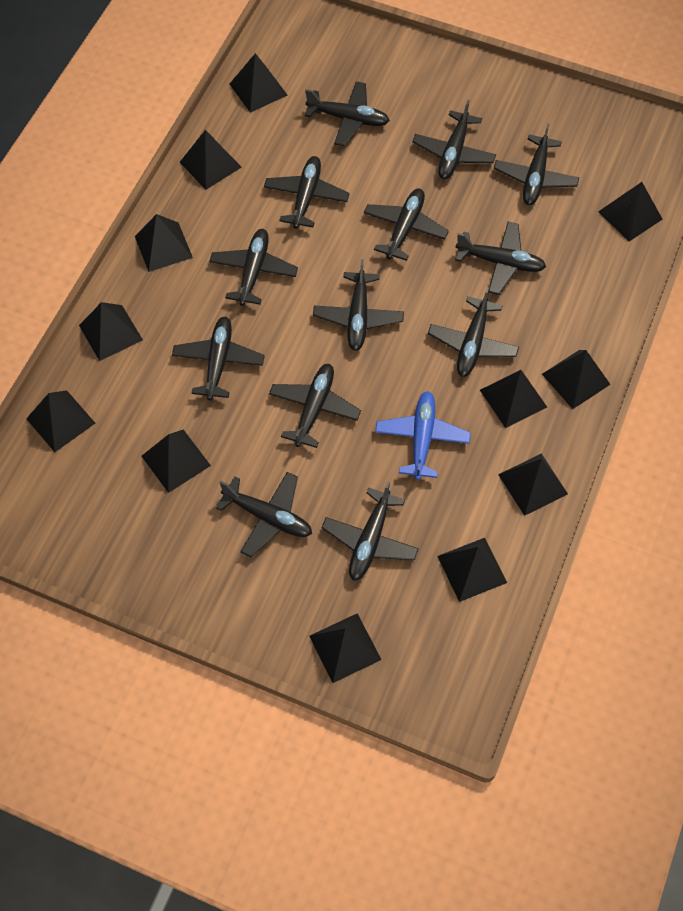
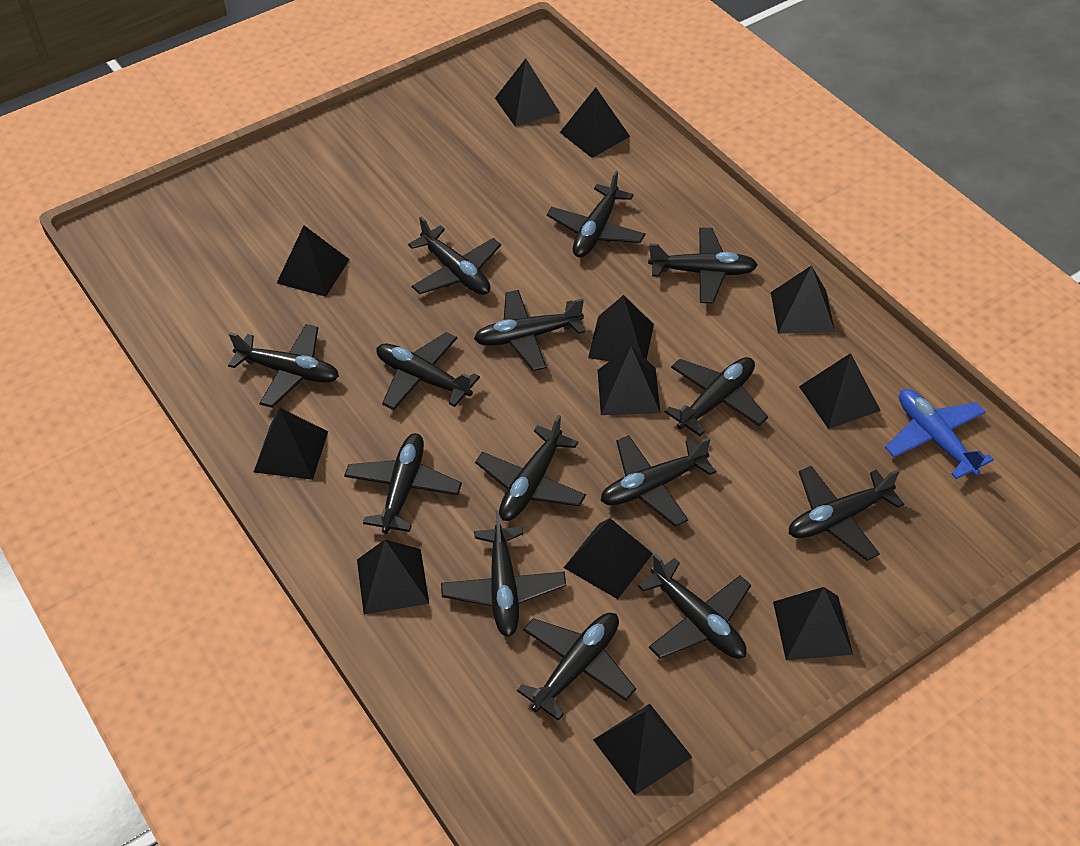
black plane: [172,316,265,400] [209,229,298,306] [216,472,312,557] [264,156,350,229] [269,364,361,448] [305,81,390,146] [313,259,404,351] [322,481,419,581] [364,188,449,261] [412,100,496,179] [428,287,519,377] [455,222,546,295] [494,123,579,205] = 13 -> [228,324,339,408] [344,433,462,534] [376,332,480,410] [408,216,501,295] [441,510,566,637] [474,290,585,371] [475,415,586,521] [517,613,636,721] [547,171,645,258] [601,435,716,526] [638,553,751,659] [648,227,758,303] [665,357,768,436] [788,466,904,561] = 14

